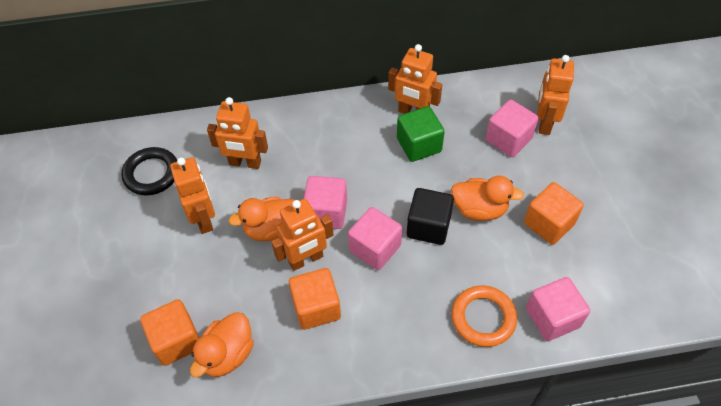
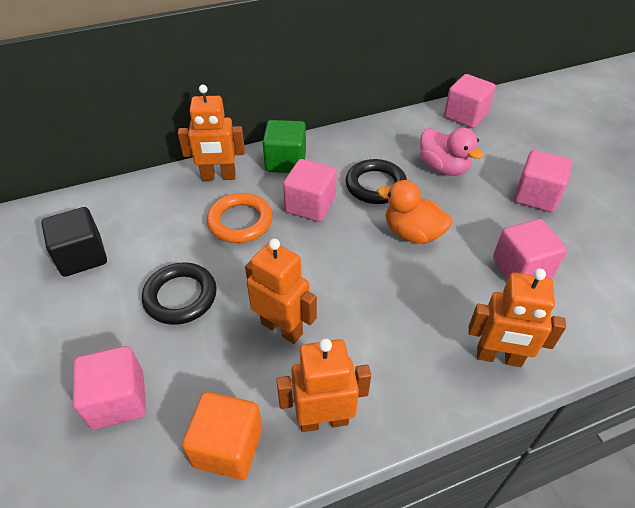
black ring: [121,147,177,196] = 1 -> [142,262,217,325] [346,159,407,204] = 2
orange cube: [140,299,199,366] [289,268,341,330] [524,182,584,245] = 3 -> [182,392,262,480] = 1
orange duck: [190,312,254,377] [229,197,295,241] [451,176,524,221] = 3 -> [377,180,453,244] = 1
orange robot: [170,157,215,234] [207,97,268,169] [271,199,334,271] [388,44,442,114] [537,55,574,135] = 5 -> [178,85,245,181] [245,239,317,344] [276,338,371,432] [468,268,566,367] = 4
pink cube: [304,176,347,229] [348,207,402,270] [485,100,539,157] [526,277,590,341] = 4 -> [73,346,146,429] [283,159,337,222] [444,74,496,128] [493,219,567,279] [514,150,572,212] = 5
pink duck: none = 0 -> [420,128,484,176] = 1

